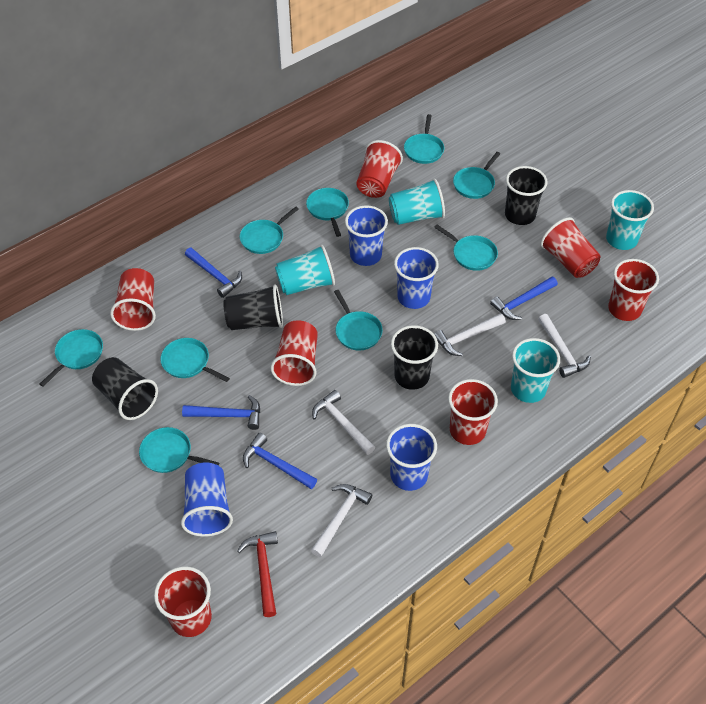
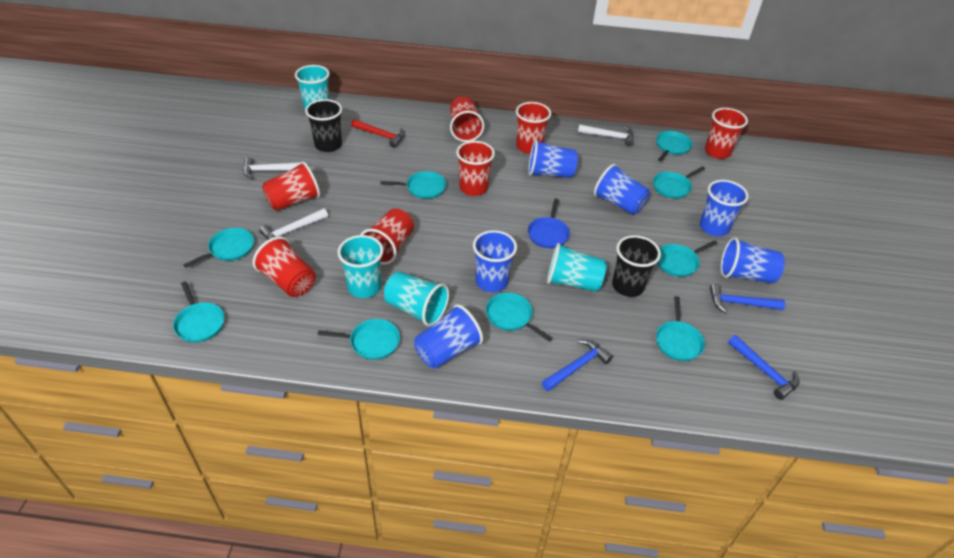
black cup: [92,357,158,420] [224,284,283,330] [391,325,438,390] [505,166,548,225] = 4 -> [305,99,342,152] [612,235,661,297] = 2
blue cup: [181,462,233,537] [345,206,388,266] [386,424,437,491] [394,247,439,309] = 4 -> [414,304,483,369] [473,230,517,292] [528,139,578,178] [594,164,650,215] [700,180,749,236] [721,237,785,283] = 6
blue hammer: [182,395,260,430] [185,248,242,298] [243,433,317,489] [490,277,558,320] = 4 -> [542,339,613,391] [710,283,785,313] [728,335,800,400] = 3
blue pan: none = 0 -> [528,199,570,248] = 1
white hammer: [311,484,372,557] [312,390,375,455] [434,313,506,356] [538,314,591,378] = 4 -> [243,157,306,179] [259,208,328,240] [578,124,634,146] = 3

